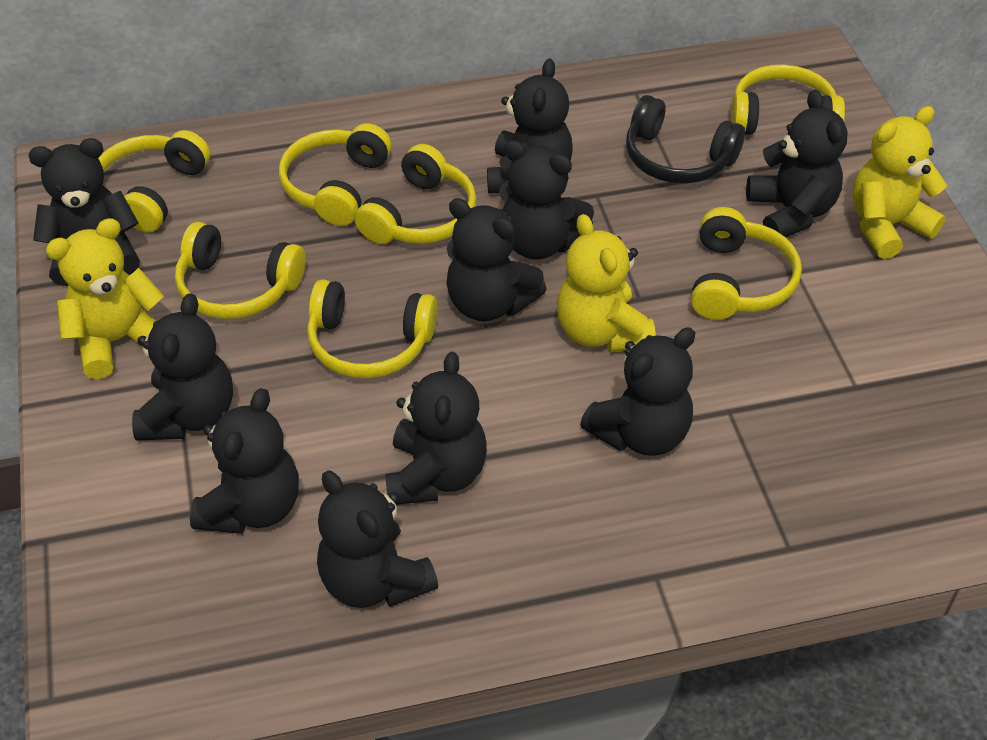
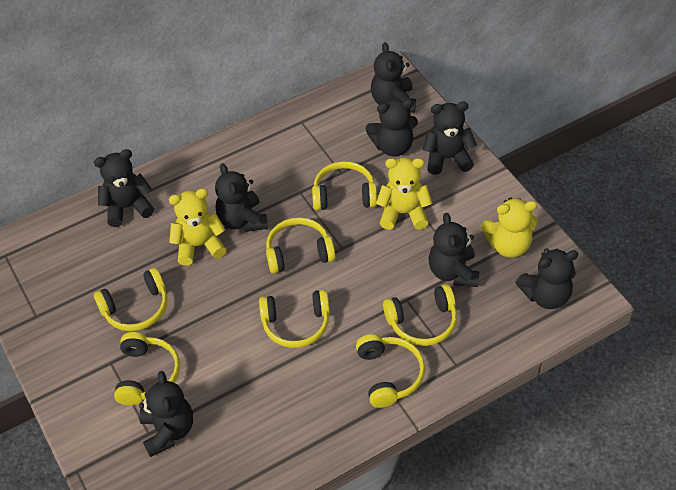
black headphones: [626,95,745,184] = 1 -> none = 0
black teddy bear: [29,138,140,286] [132,293,233,441] [190,388,299,534] [317,470,438,608] [385,352,487,505] [447,198,547,321] [487,59,573,193] [499,140,594,259] [580,327,696,456] [746,89,848,237] = 10 -> [94,149,154,227] [139,371,193,457] [215,163,268,232] [365,99,418,157] [371,42,416,113] [423,101,477,175] [429,213,479,287] [515,248,578,309] = 8

